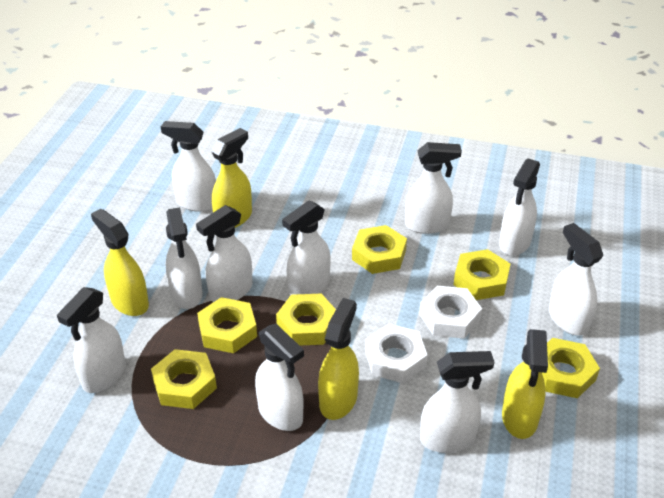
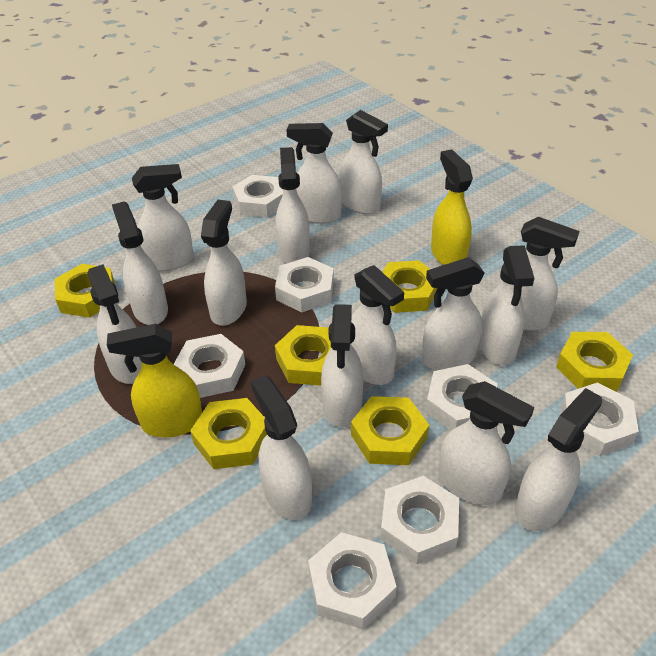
white nut: [365,324,427,383] [419,286,482,339] = 2 -> [174,334,246,398] [232,175,283,218] [275,257,334,313] [308,532,397,629] [380,476,459,565] [426,364,498,431] [561,382,639,456] = 7
white spray bottle: [57,287,126,393] [161,121,216,212] [166,207,203,309] [196,205,253,302] [255,324,304,431] [282,200,330,295] [405,142,462,234] [420,351,494,453] [499,158,540,256] [549,223,603,336] = 10 -> [87,264,142,384] [112,201,168,325] [132,164,194,271] [201,200,247,325] [251,375,312,520] [275,147,310,264] [286,123,342,224] [321,304,363,428] [340,110,388,214] [351,265,404,385] [422,257,485,370] [439,381,534,505] [479,245,534,365] [499,217,580,331] [515,388,602,531] = 15
yellow spray bottle: [91,209,149,316] [211,128,252,228] [318,298,359,420] [502,329,548,439] = 4 -> [107,324,202,438] [431,149,473,265] = 2

